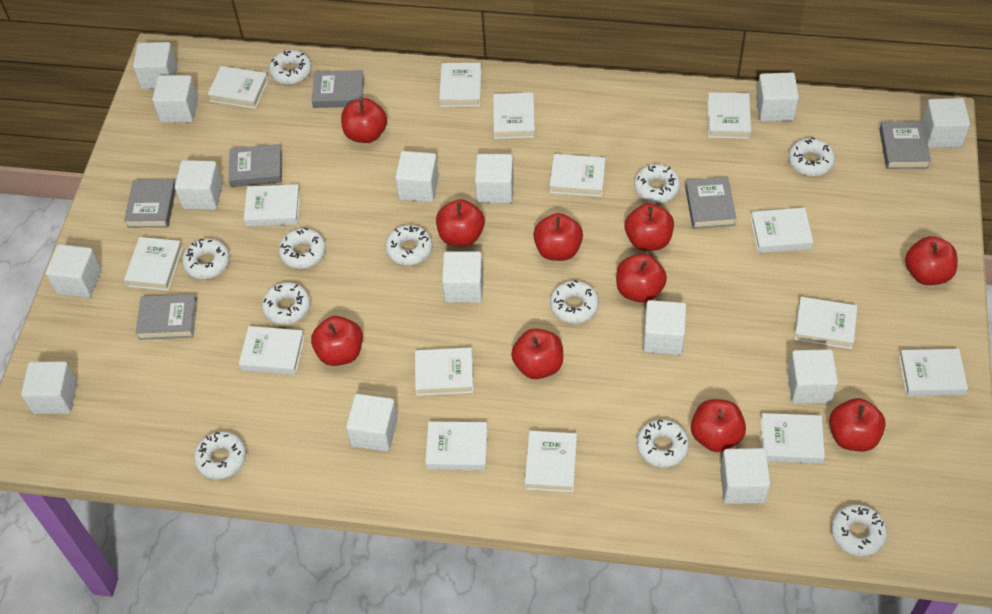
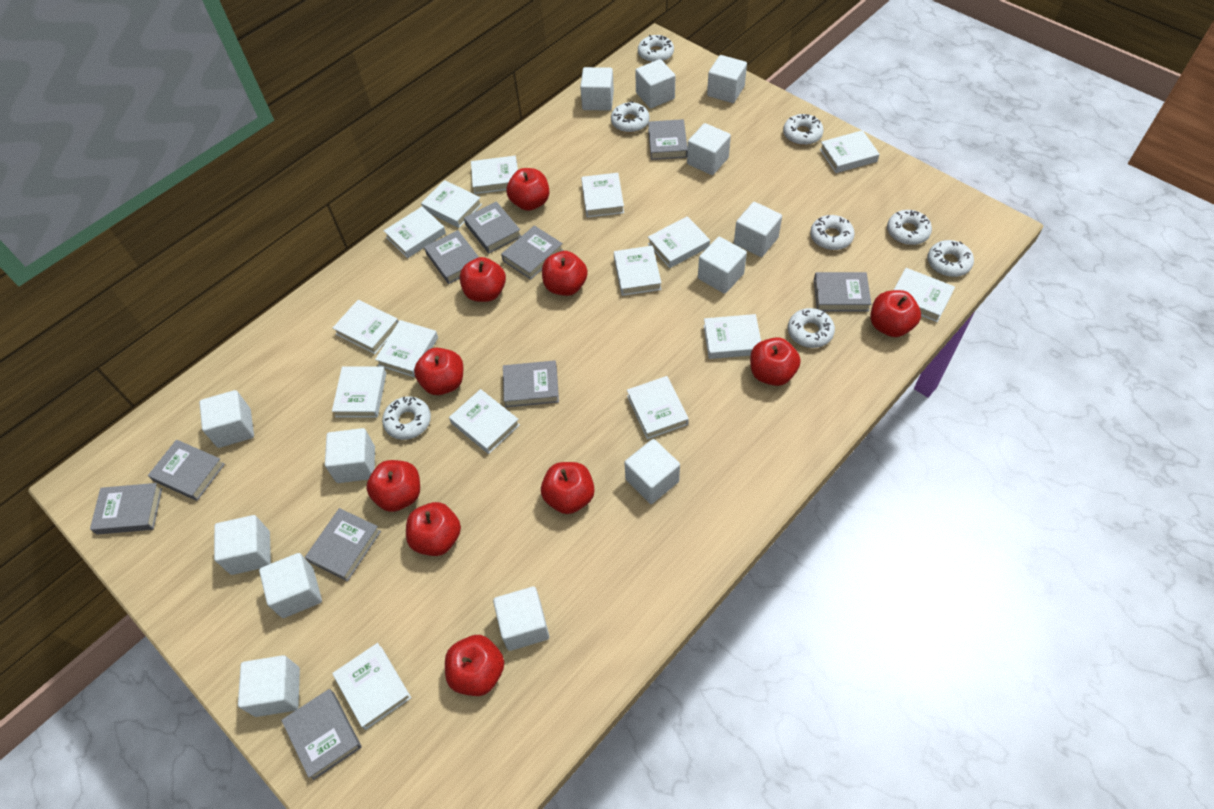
grey book: [124,180,176,228] [136,294,197,340] [229,144,282,187] [312,70,364,108] [685,177,737,229] [879,122,931,169] = 6 -> [90,483,162,535] [148,440,225,501] [281,689,362,780] [305,508,381,581] [424,230,479,284] [464,201,521,253] [501,225,564,280] [503,360,559,407] [648,119,688,160] [814,272,871,311] = 10
white cube: [21,361,77,414] [46,244,101,298] [133,42,177,89] [152,75,198,123] [175,160,223,210] [346,394,398,452] [395,151,439,202] [442,251,483,303] [475,154,514,203] [643,300,686,355] [720,448,770,504] [756,72,799,122] [787,349,838,404] [921,98,970,148] = 14 -> [199,390,254,448] [214,515,271,575] [238,655,300,717] [259,553,322,618] [325,428,375,483] [493,587,549,651] [580,67,614,111] [624,439,680,504] [635,59,675,108] [687,123,731,175] [698,237,747,294] [707,55,747,103] [734,202,782,257] = 13
white donut: [182,238,230,279] [194,431,246,479] [262,282,310,325] [269,50,312,85] [278,228,326,269] [385,225,432,265] [550,280,599,323] [634,164,680,203] [637,419,689,467] [788,137,835,176] [831,504,887,556] = 11 -> [382,396,431,440] [611,101,649,133] [638,35,674,62] [783,114,824,145] [788,308,835,348] [810,215,855,250] [887,210,932,245] [928,240,974,277] = 8

